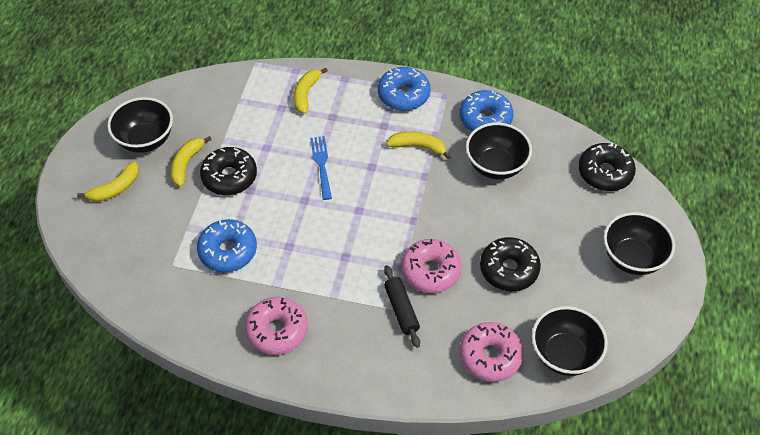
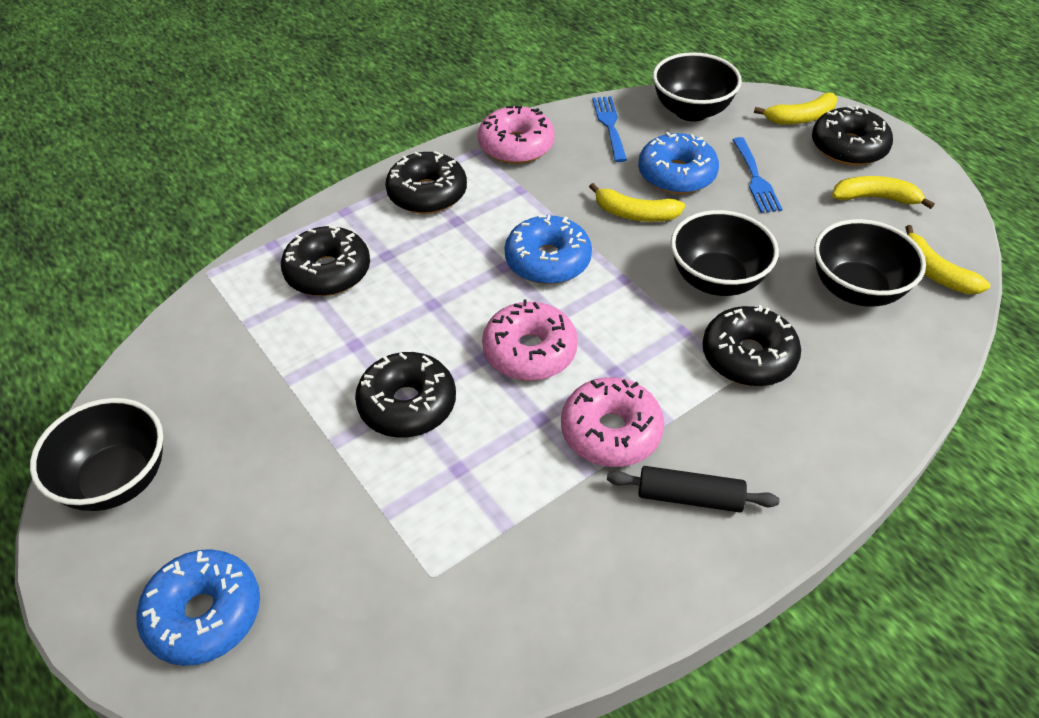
black donut: [200,147,257,195] [480,237,541,291] [578,143,636,191] = 3 -> [281,226,370,296] [355,352,456,438] [385,151,467,214] [702,305,801,386] [812,105,893,166] = 5
blue fork: [310,136,332,200] = 1 -> [592,96,627,162] [732,137,783,213] = 2

